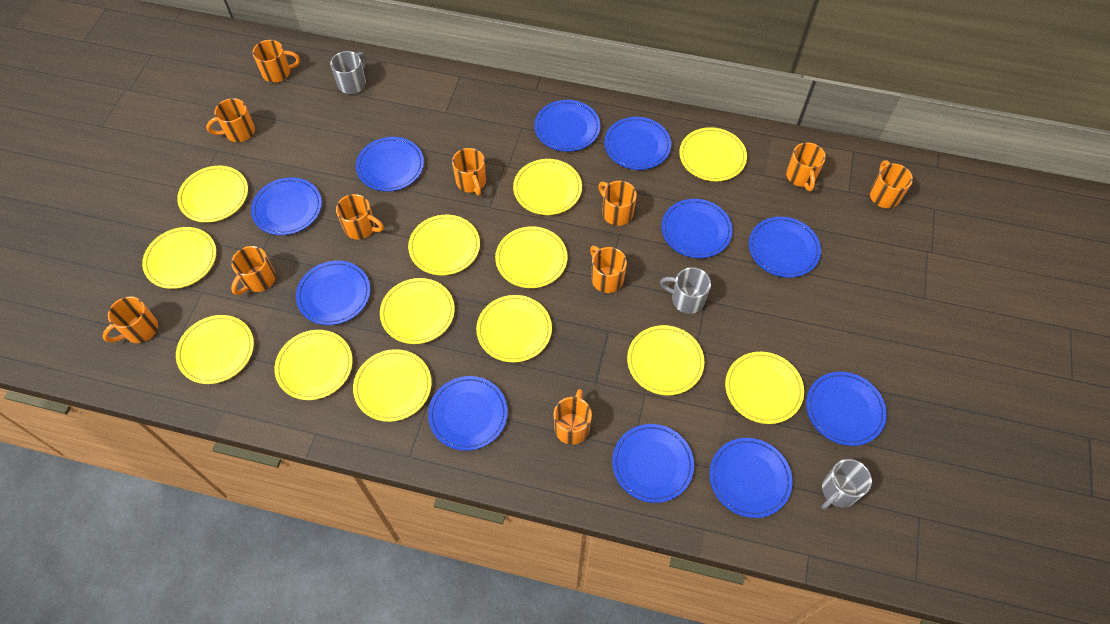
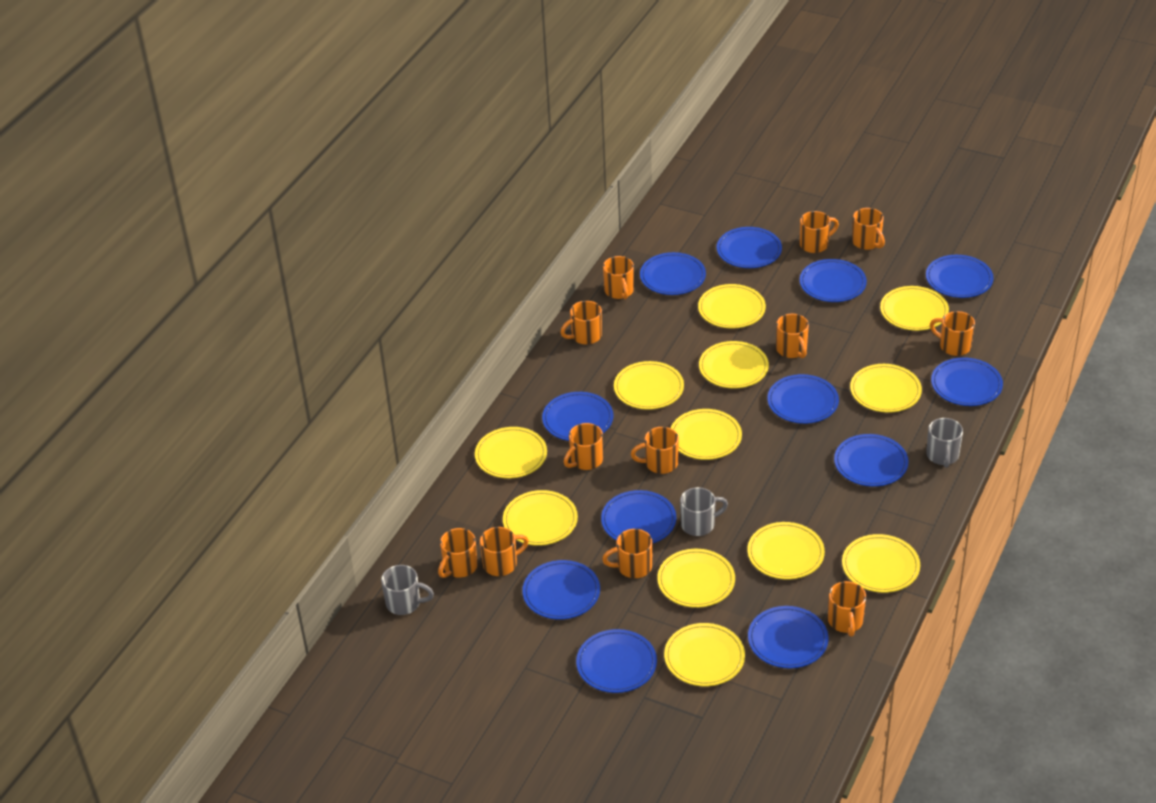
blue plate: [251,177,322,235] [296,261,370,325] [356,137,424,192] [428,376,508,451] [534,100,600,152] [604,117,671,170] [612,424,694,503] [661,199,733,258] [709,438,793,518] [749,217,821,278] [806,372,887,446] = 11 -> [522,560,600,620] [542,392,613,441] [576,629,657,693] [601,490,676,543] [640,252,706,295] [717,227,782,268] [748,606,828,668] [767,374,839,424] [800,259,867,302] [834,434,908,487] [926,255,994,298] [931,357,1003,406] = 12
orange mug: [102,296,158,343] [206,98,255,142] [231,246,276,295] [252,40,300,83] [336,194,384,240] [452,148,486,196] [554,389,592,445] [590,246,627,293] [598,181,637,226] [786,142,826,191] [870,160,913,208] = 11 -> [438,528,478,578] [480,527,529,576] [560,301,602,345] [564,423,603,470] [602,529,653,578] [603,256,634,299] [631,427,679,474] [776,314,809,358] [800,211,839,253] [828,581,866,637] [852,208,885,250] [930,311,975,356] = 12
yellow plate: [142,227,216,289] [176,315,254,384] [177,166,248,223] [274,330,353,400] [353,349,432,422] [380,278,455,344] [408,215,480,275] [476,295,552,363] [495,226,568,288] [513,159,582,215] [627,325,704,395] [679,127,747,181] [725,352,804,424] = 13 -> [475,427,547,478] [503,490,578,546] [614,361,684,410] [657,549,735,608] [664,623,745,686] [671,409,742,460] [698,284,766,329] [699,341,769,388] [747,522,825,580] [842,534,920,593] [850,364,922,413] [880,286,949,331] = 12

